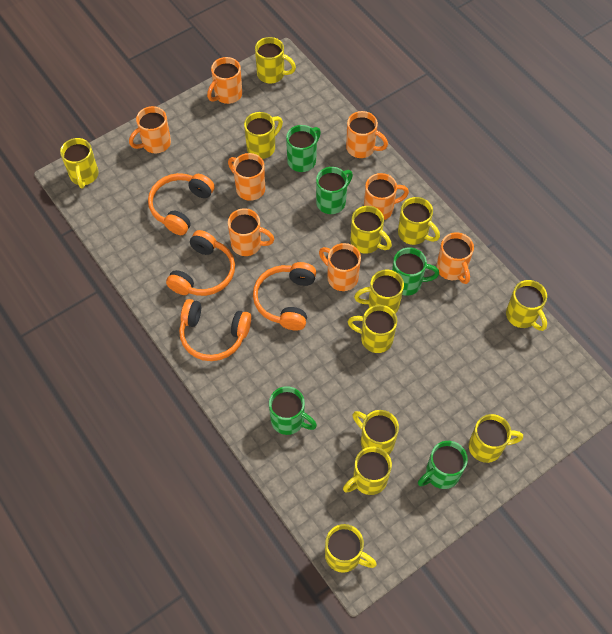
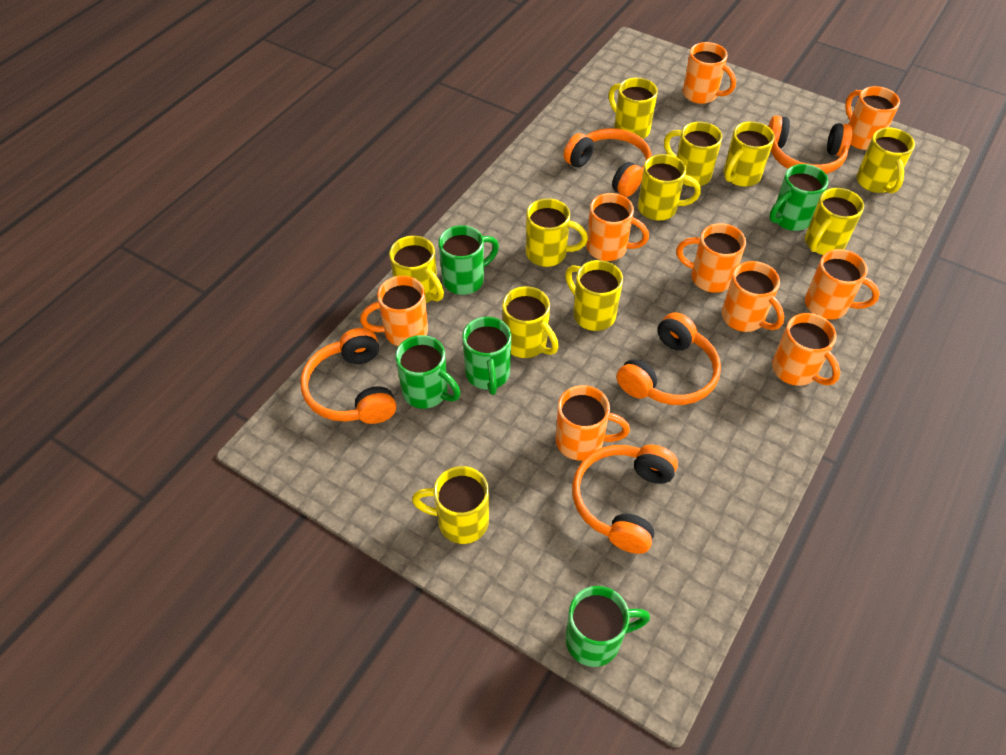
orange headphones: [148,173,215,235] [166,230,235,296] [179,299,251,361] [253,262,316,331] = 4 -> [301,328,396,424] [564,128,651,197] [572,445,678,554] [617,312,721,405] [768,116,853,174] = 5
orange mug: [129,106,171,153] [207,57,242,104] [228,153,265,201] [228,208,274,256] [319,243,361,291] [346,111,388,158] [364,173,409,220] [436,232,474,284] = 8 -> [360,276,428,346] [556,385,630,461] [586,193,649,261] [676,223,746,293] [683,42,736,104] [722,261,784,332] [772,313,840,386] [805,249,880,320] [845,86,900,150] = 9
yellow mug: [60,138,99,188] [244,112,283,159] [255,37,296,83] [325,524,377,573] [343,447,392,495] [348,305,397,353] [350,206,392,254] [353,410,399,455] [354,270,404,314] [398,197,440,245] [469,414,523,463] [506,280,547,331] = 12 -> [389,236,444,303] [412,466,489,544] [502,286,559,358] [526,198,588,267] [565,260,623,331] [609,78,658,139] [638,154,701,221] [664,122,722,187] [724,121,775,187] [805,188,864,255] [856,128,915,193] = 11

